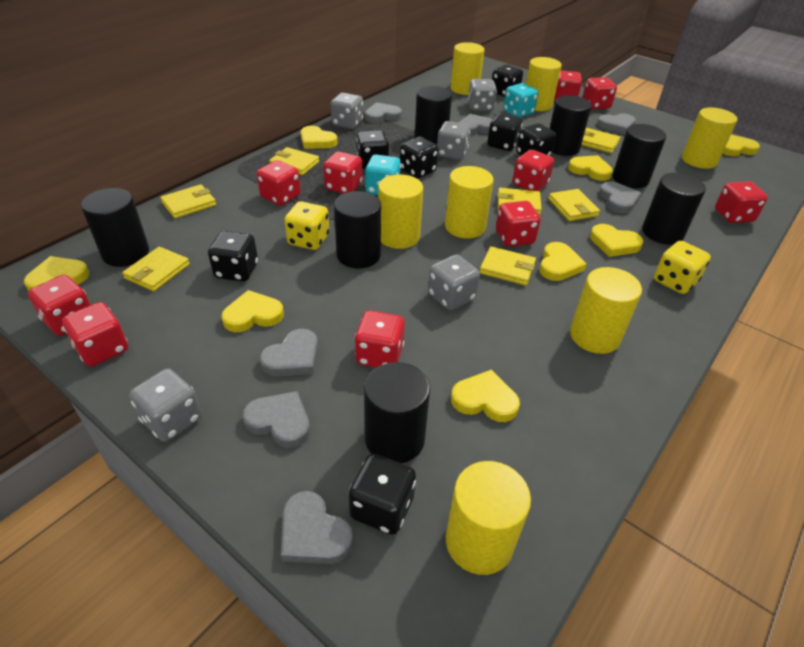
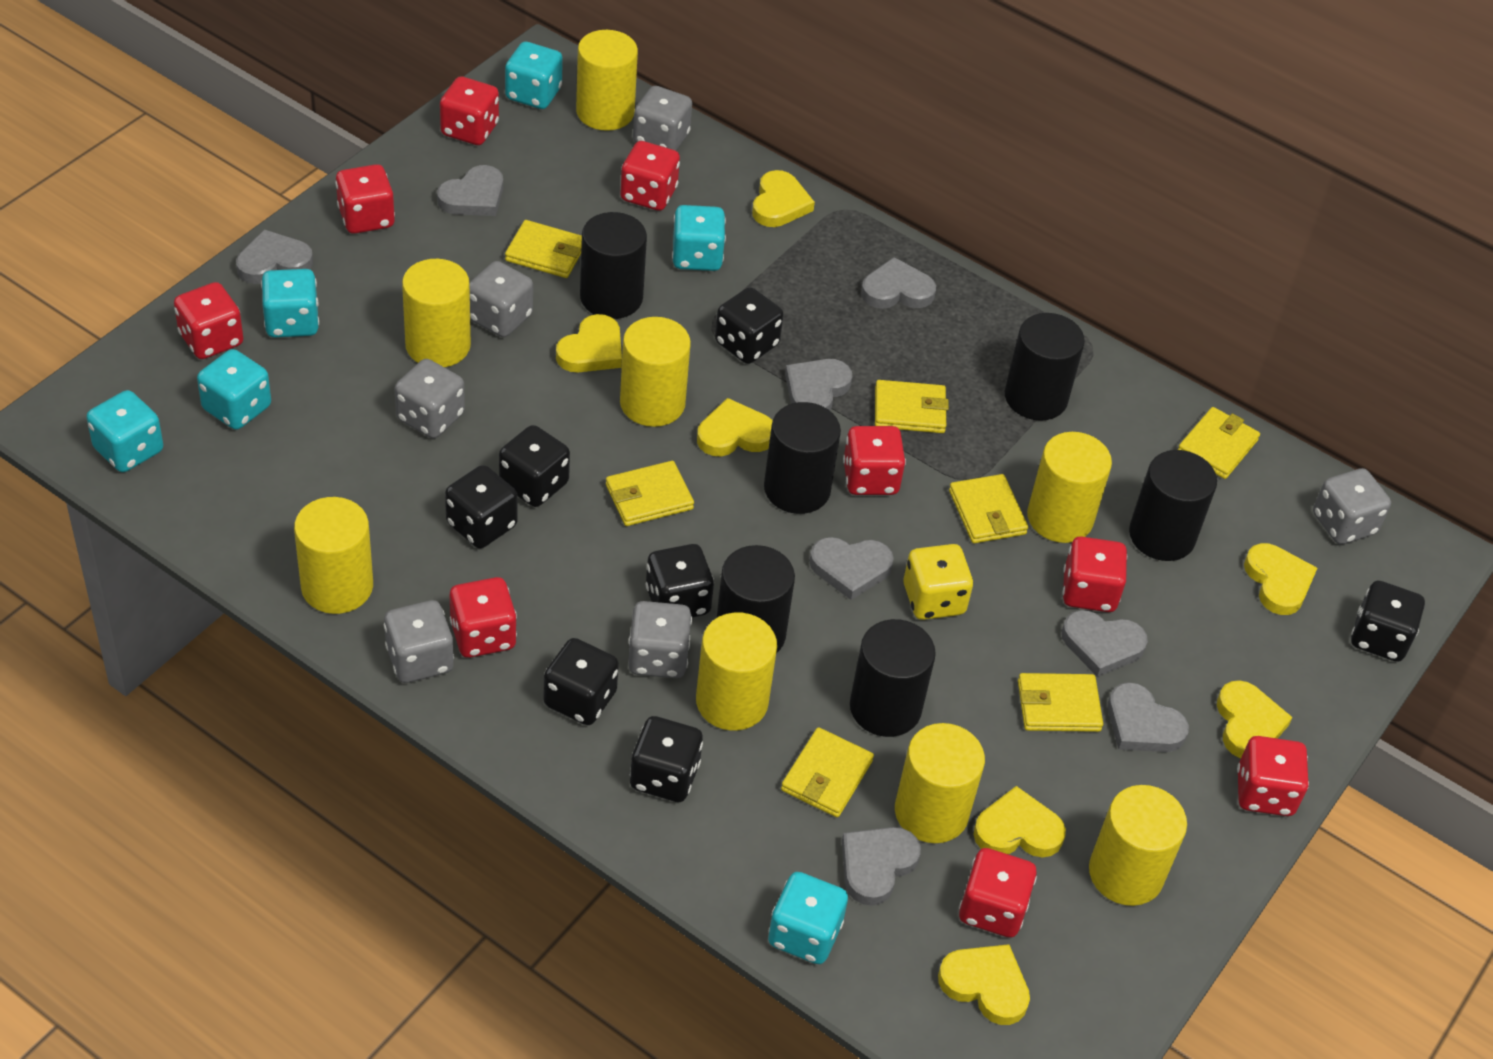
black cylinder: [81,188,149,267] [334,191,381,268] [364,362,430,463] [415,86,452,145] [549,95,592,156] [613,124,666,188] [642,173,706,245] = 7 -> [580,212,647,319] [717,545,795,653] [764,402,841,514] [850,619,936,737] [1005,313,1085,421] [1129,450,1217,561] = 6
grey dice: [129,368,202,442] [331,93,363,129] [428,255,480,311] [437,121,470,160] [468,79,497,111] = 5 -> [384,600,454,683] [394,359,465,438] [469,261,533,337] [628,601,692,678] [633,86,692,151] [1313,468,1391,544] = 6
grey heart: [242,391,310,448] [260,329,318,376] [281,491,353,564] [365,102,402,124] [459,114,493,135] [597,113,636,134] [599,182,641,214] = 7 -> [236,229,313,284] [437,165,503,216] [785,359,852,411] [809,537,894,600] [842,827,921,906] [861,257,936,309] [1062,610,1148,677] [1107,682,1189,752] = 8
red dice: [28,275,90,336] [62,302,128,367] [257,160,301,206] [323,151,362,194] [355,310,405,368] [496,201,541,247] [513,150,554,191] [554,70,582,101] [582,77,617,109] [715,181,768,223] = 10 -> [174,282,243,359] [335,164,395,234] [440,76,499,145] [450,577,517,658] [620,141,680,211] [843,426,906,495] [959,848,1037,938] [1063,537,1127,612] [1237,736,1309,816] = 9
turquoise dice: [365,154,401,195] [503,83,538,117] = 2 -> [86,390,163,472] [197,349,271,430] [261,269,319,338] [505,42,563,109] [672,205,726,271] [768,872,848,964] = 6
yellow cylinder: [378,174,423,249] [445,166,494,239] [446,461,531,575] [451,42,484,95] [526,57,562,111] [570,267,642,354] [682,108,737,169] = 7 -> [294,497,373,614] [402,259,471,367] [576,30,638,131] [620,317,691,427] [696,612,777,731] [895,723,985,843] [1027,432,1112,543] [1089,785,1187,906] = 8
yellow dice: [284,201,329,250] [654,241,711,294] = 2 -> [904,544,973,620] = 1
yellow heart: [24,256,89,291] [221,290,284,332] [300,126,338,149] [451,370,520,422] [539,242,587,281] [568,155,613,181] [590,224,643,257] [723,135,760,156] = 8 -> [556,314,622,373] [697,398,773,456] [752,170,815,227] [938,944,1030,1025] [973,786,1066,857] [1217,680,1293,758] [1244,543,1317,615] = 7

